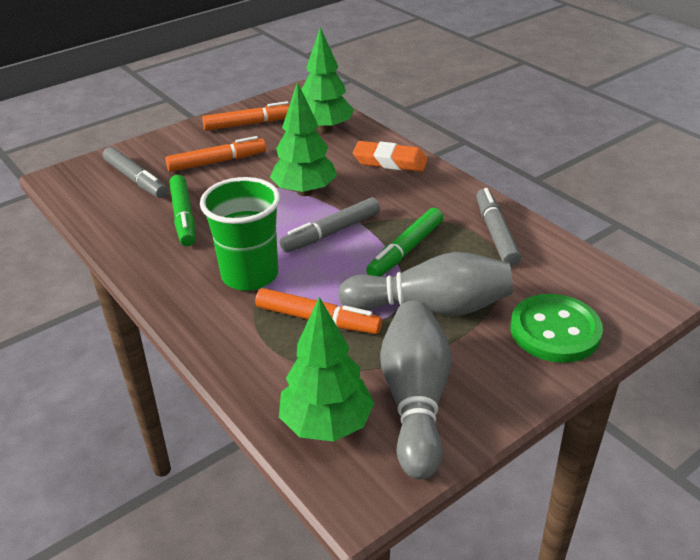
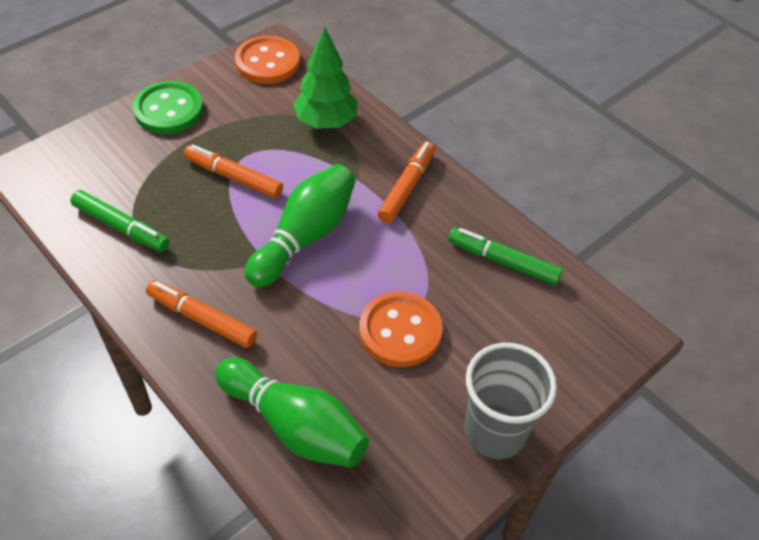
green bowling pin: none = 0 -> [215,358,369,467] [245,164,355,288] = 2
green cup: [200,177,280,291] = 1 -> none = 0
green tree: [270,82,337,196] [279,297,374,442] [301,27,354,133] = 3 -> [293,27,358,129] = 1
grey bowling pin: [338,252,513,315] [380,301,451,479] = 2 -> none = 0
grey cup: none = 0 -> [464,343,557,459] = 1
grey marker: [103,147,168,198] [279,197,380,253] [476,188,521,267] = 3 -> none = 0
orange button: none = 0 -> [235,36,300,84] [359,292,443,367] = 2
orange eraser: [353,141,428,172] = 1 -> none = 0

